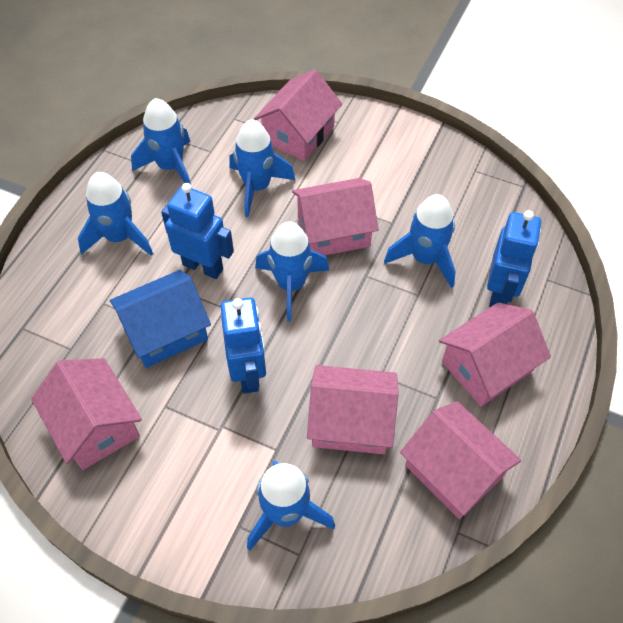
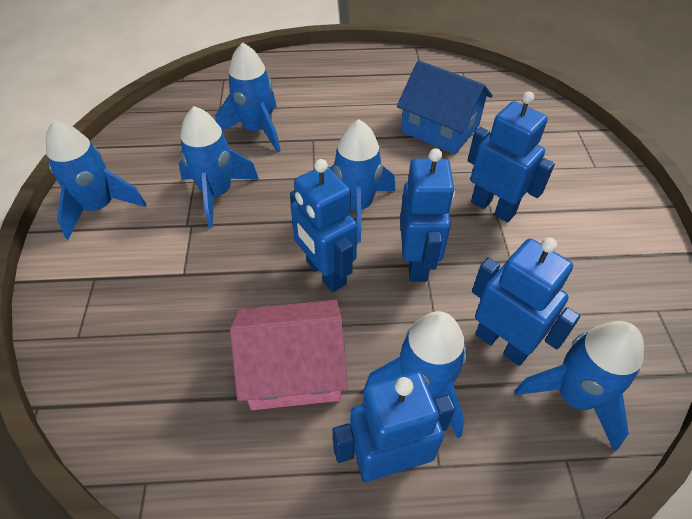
blue robot: [161,183,234,279] [221,297,266,394] [487,210,541,307] = 3 -> [290,159,357,292] [332,371,455,482] [400,148,455,282] [467,91,555,223] [472,237,580,366] = 5
pink house: [31,358,142,470] [254,69,342,161] [292,178,379,256] [307,365,399,454] [400,401,521,519] [439,302,551,406] = 6 -> [230,300,348,410] = 1

